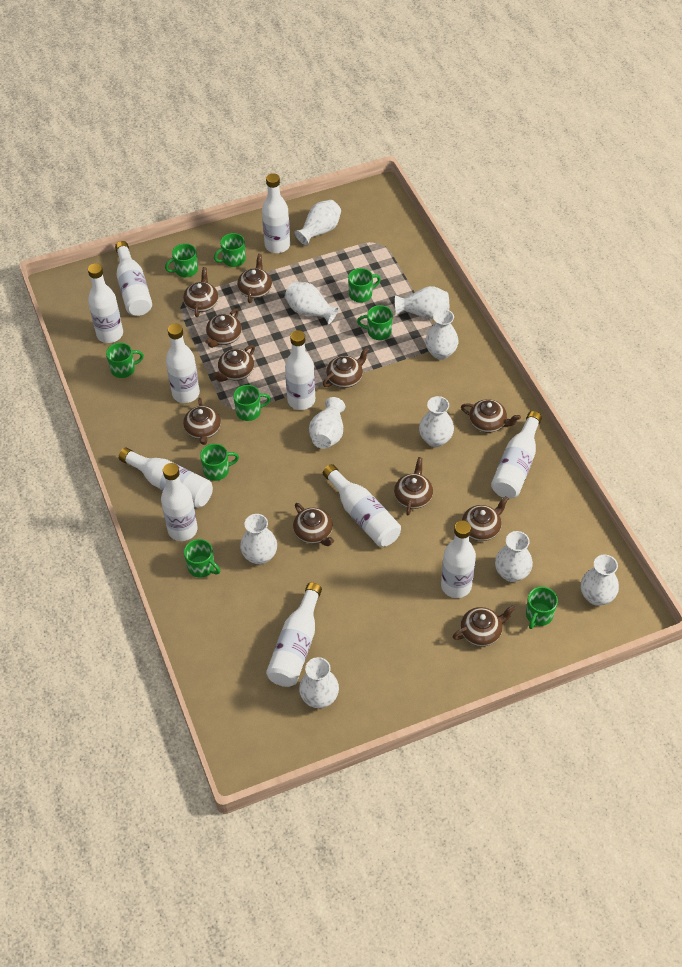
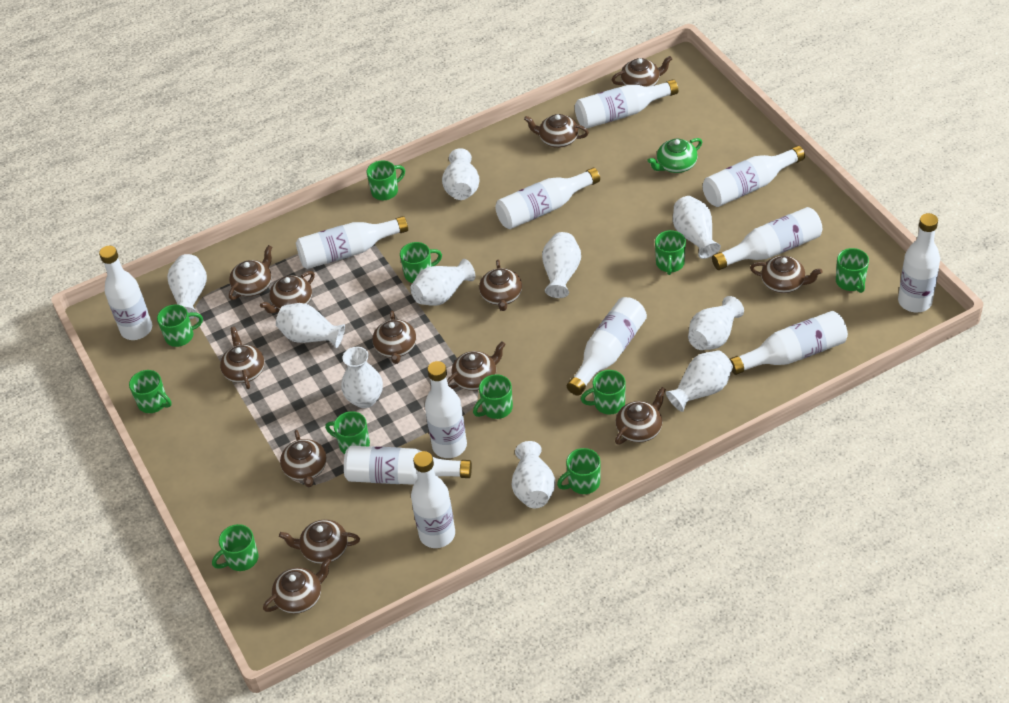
brown teapot: [183,267,218,317] [183,398,221,445] [205,308,242,348] [213,345,255,382] [237,254,272,303] [293,503,334,546] [323,347,369,388] [394,457,433,515] [453,605,515,646] [461,399,521,433] [462,496,508,541] = 11 -> [220,327,265,389] [229,245,272,300] [260,271,315,314] [263,558,332,614] [279,519,360,564] [280,430,327,487] [372,310,416,364] [447,341,506,391] [479,260,522,311] [524,114,589,148] [612,56,672,87] [615,387,666,445] [750,256,823,293] = 13
green mug: [106,343,144,378] [165,243,198,277] [184,539,220,578] [200,444,239,481] [214,233,246,267] [233,385,271,421] [348,268,381,303] [357,305,393,340] [526,587,558,629] = 9 -> [129,370,172,413] [157,304,203,347] [212,524,258,571] [325,411,370,454] [367,160,405,200] [400,242,442,283] [473,374,513,419] [557,448,600,494] [581,370,626,415] [655,230,686,275] [836,248,869,293] = 11
green teapot: none = 0 -> [647,138,702,173] = 1
white bottle: [88,263,123,343] [115,241,152,316] [119,447,213,508] [161,463,197,541] [166,324,200,403] [262,173,290,253] [266,582,322,687] [285,330,315,410] [323,464,401,547] [441,520,476,598] [491,411,542,498] = 11 -> [99,246,152,340] [296,216,408,269] [344,446,472,485] [411,451,455,548] [425,361,467,458] [495,168,600,229] [567,297,647,396] [575,79,678,129] [703,146,805,207] [712,207,822,270] [730,311,848,375] [898,213,940,313] = 12

